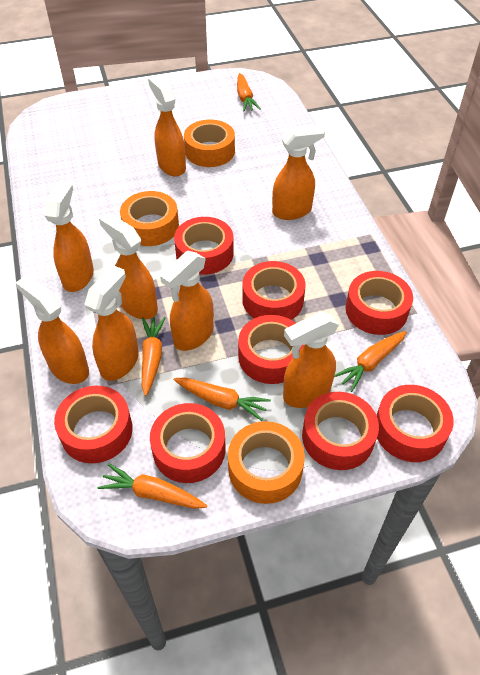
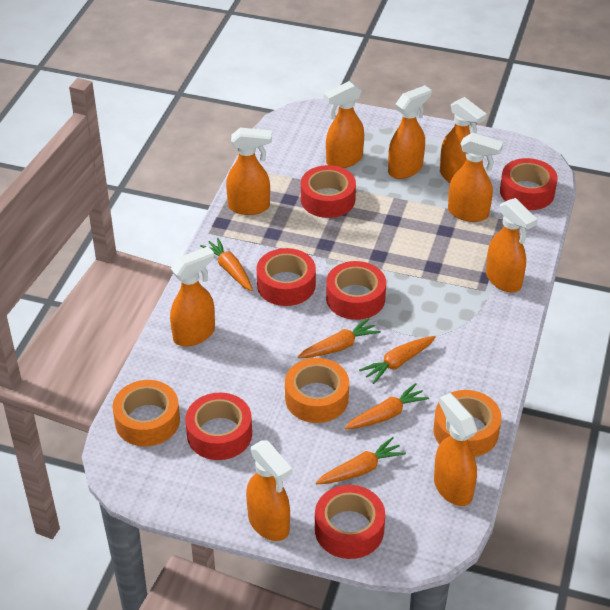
orange spray bottle: [15,275,89,384] [44,180,94,292] [84,265,139,381] [99,213,158,319] [148,76,186,176] [160,251,214,351] [272,125,325,220] [283,312,339,408] = 8 -> [170,246,215,347] [226,127,272,215] [246,440,292,541] [324,81,364,168] [388,85,432,179] [434,393,477,506] [440,97,487,183] [448,133,503,222] [486,198,538,293] = 9
red tape: [54,385,133,463] [150,403,226,483] [174,217,234,275] [238,315,304,384] [242,261,306,320] [302,392,379,470] [346,271,413,335] [376,385,454,462] = 8 -> [185,392,252,460] [257,248,316,306] [301,165,356,218] [315,485,385,559] [326,261,386,320] [500,158,558,210] = 6

